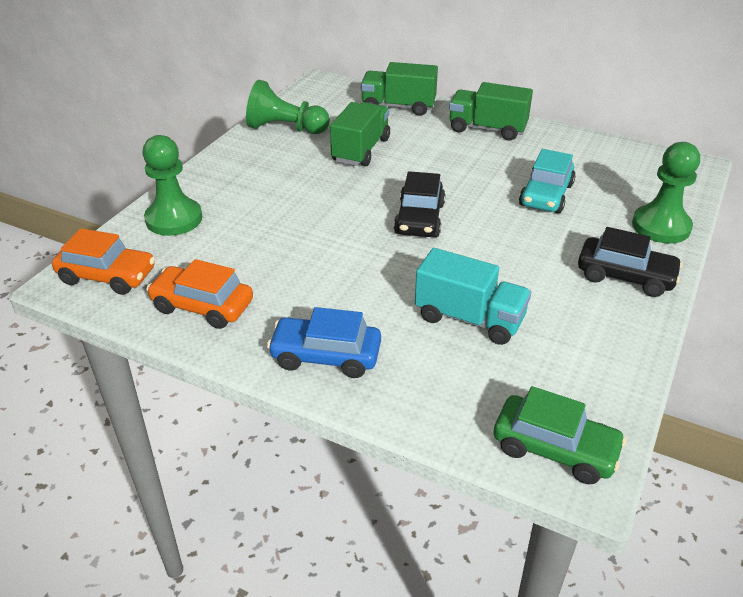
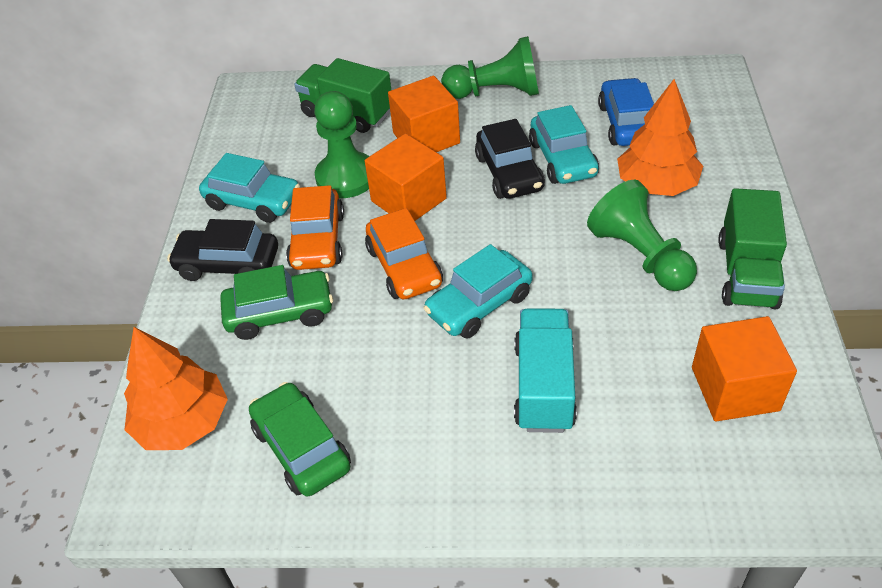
green car: [494,386,626,484] = 1 -> [220,265,333,340] [249,382,351,497] = 2
green truck: [330,102,390,166] [361,62,438,116] [449,82,533,141] = 3 -> [294,58,391,133] [718,188,787,310] = 2
orange cube: none = 0 -> [365,133,447,221] [388,76,460,152] [692,316,797,422] = 3
orange tree: none = 0 -> [124,327,228,450] [617,79,703,196] = 2
turquoise car: [519,149,576,213] = 1 -> [199,153,300,223] [423,244,533,339] [529,105,599,184] = 3

